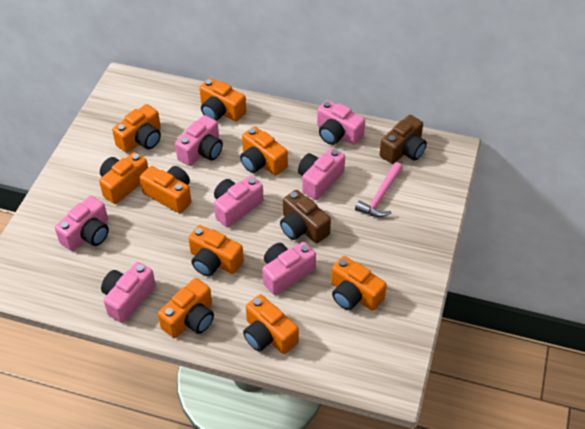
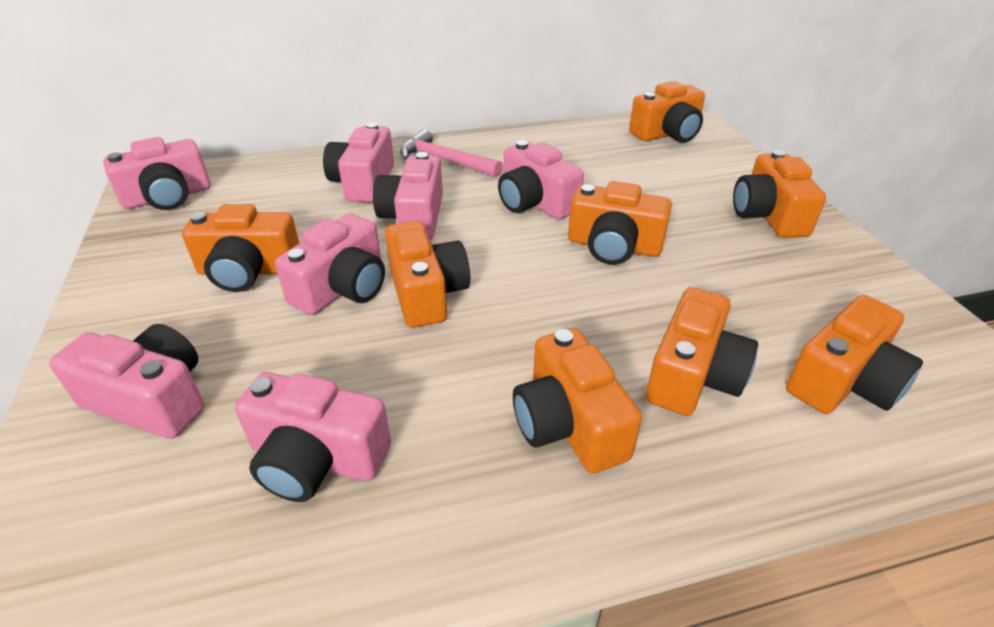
brown camera: [280,190,331,243] [380,115,427,164] = 2 -> none = 0
orange camera: [99,152,148,204] [112,104,161,153] [140,166,191,213] [158,278,214,338] [188,225,244,277] [199,78,246,121] [240,126,288,175] [243,295,299,354] [331,256,387,311] = 9 -> [182,204,300,292] [385,221,470,328] [513,328,642,473] [568,181,672,265] [629,81,705,143] [646,287,758,416] [733,150,826,238] [786,295,923,414] = 8

